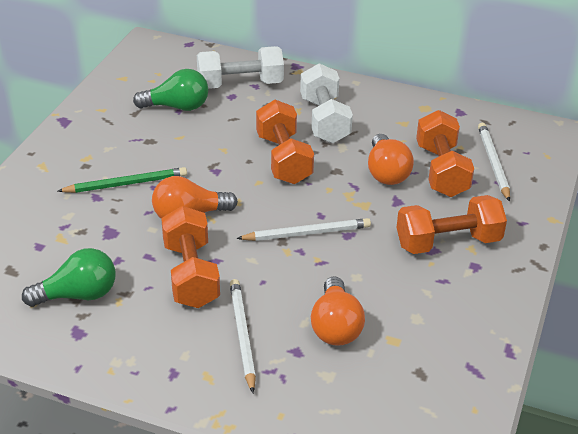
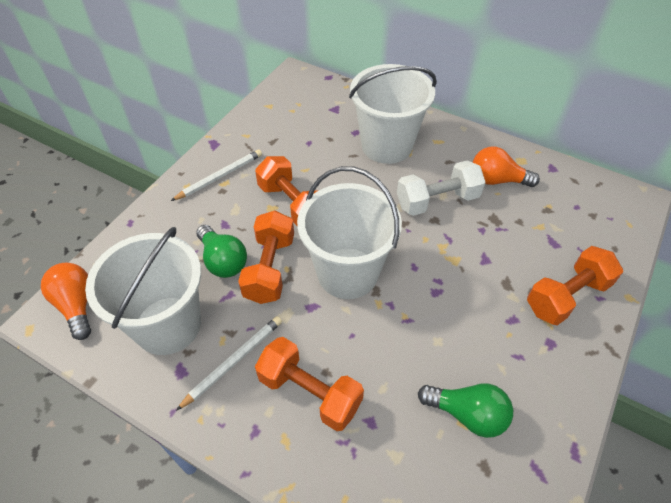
green pencil: [58,167,187,193] = 1 -> none = 0
orange light bulb: [152,176,238,218] [311,276,365,346] [368,134,414,185] = 3 -> [41,263,91,340] [473,147,540,187] = 2
white bucket: none = 0 -> [85,227,201,355] [297,166,402,299] [349,64,437,164] = 3
white dumbbell: [197,46,284,89] [300,63,353,143] = 2 -> [397,160,486,216] = 1
white pencil: [230,279,256,393] [236,218,371,241] [478,123,510,202] = 3 -> [171,149,262,201] [176,316,282,411] = 2

